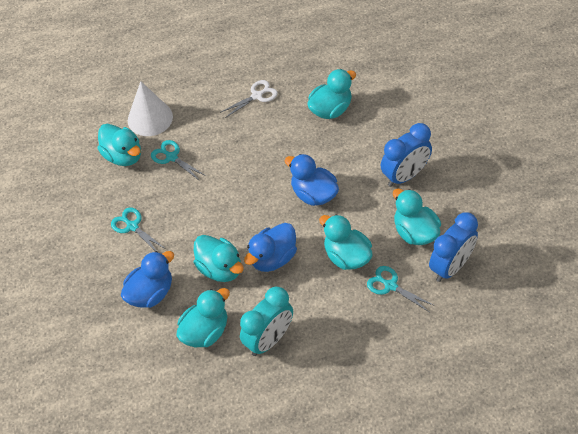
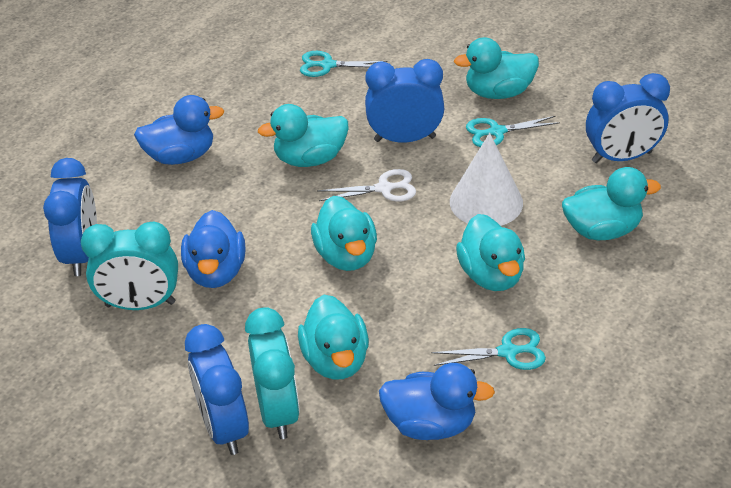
blue clock: [381,123,432,187] [429,212,478,282] = 2 -> [43,158,97,276] [185,324,249,455] [365,59,444,143] [586,73,670,163] = 4
turquoise clock: [240,287,293,356] = 1 -> [81,222,178,310] [245,307,300,439] = 2

